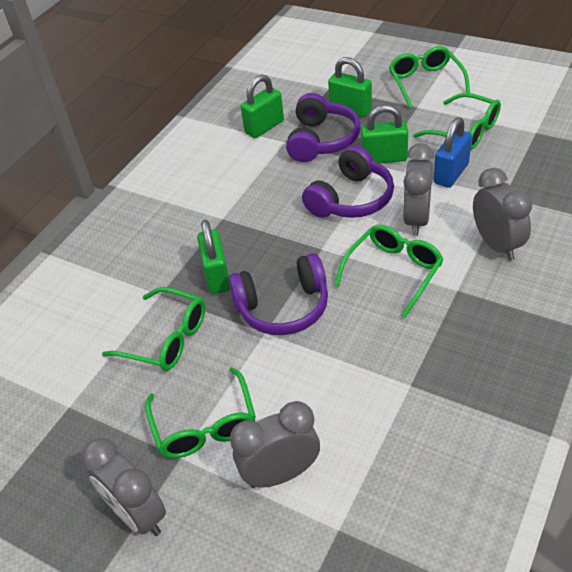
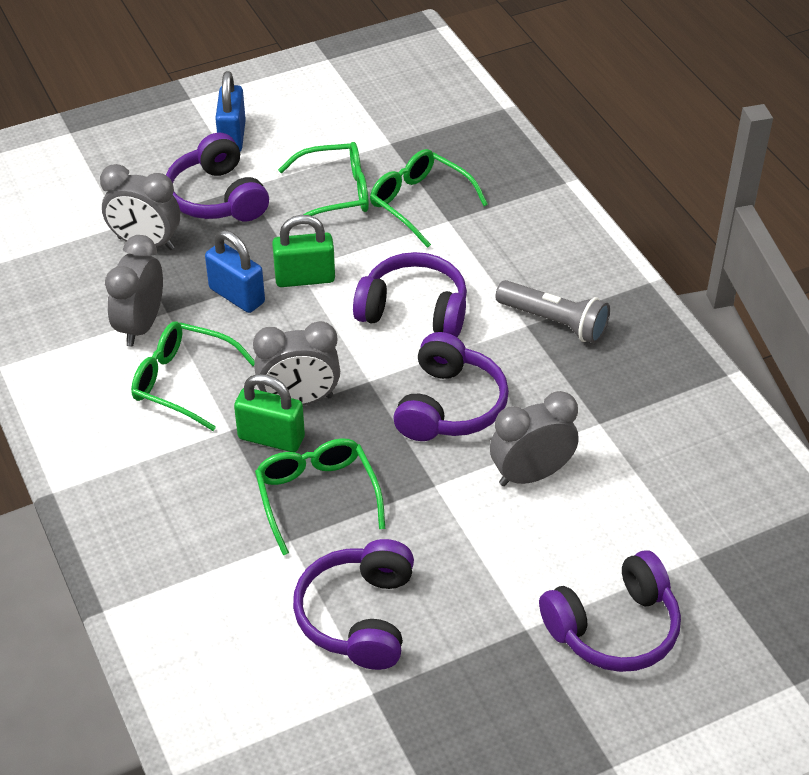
blue padlock: [434,117,472,188] = 1 -> [205,230,265,313] [215,71,246,152] = 2
green glasses: [102,287,205,371] [145,367,256,458] [334,225,444,318] [389,46,470,108] [413,93,501,150] = 5 -> [131,321,255,431] [255,438,385,555] [278,142,369,216] [370,149,488,248] = 4
green padlock: [197,220,230,294] [241,74,284,138] [328,57,372,117] [361,105,408,163] = 4 -> [234,374,305,452] [272,215,335,287] = 2
grey flashlight: none = 0 -> [495,280,610,344] = 1
purple headphones: [228,253,328,335] [286,93,361,162] [302,145,394,218] = 3 -> [166,133,269,221] [293,539,414,670] [353,252,467,337] [393,332,509,441] [539,551,681,672] = 5

